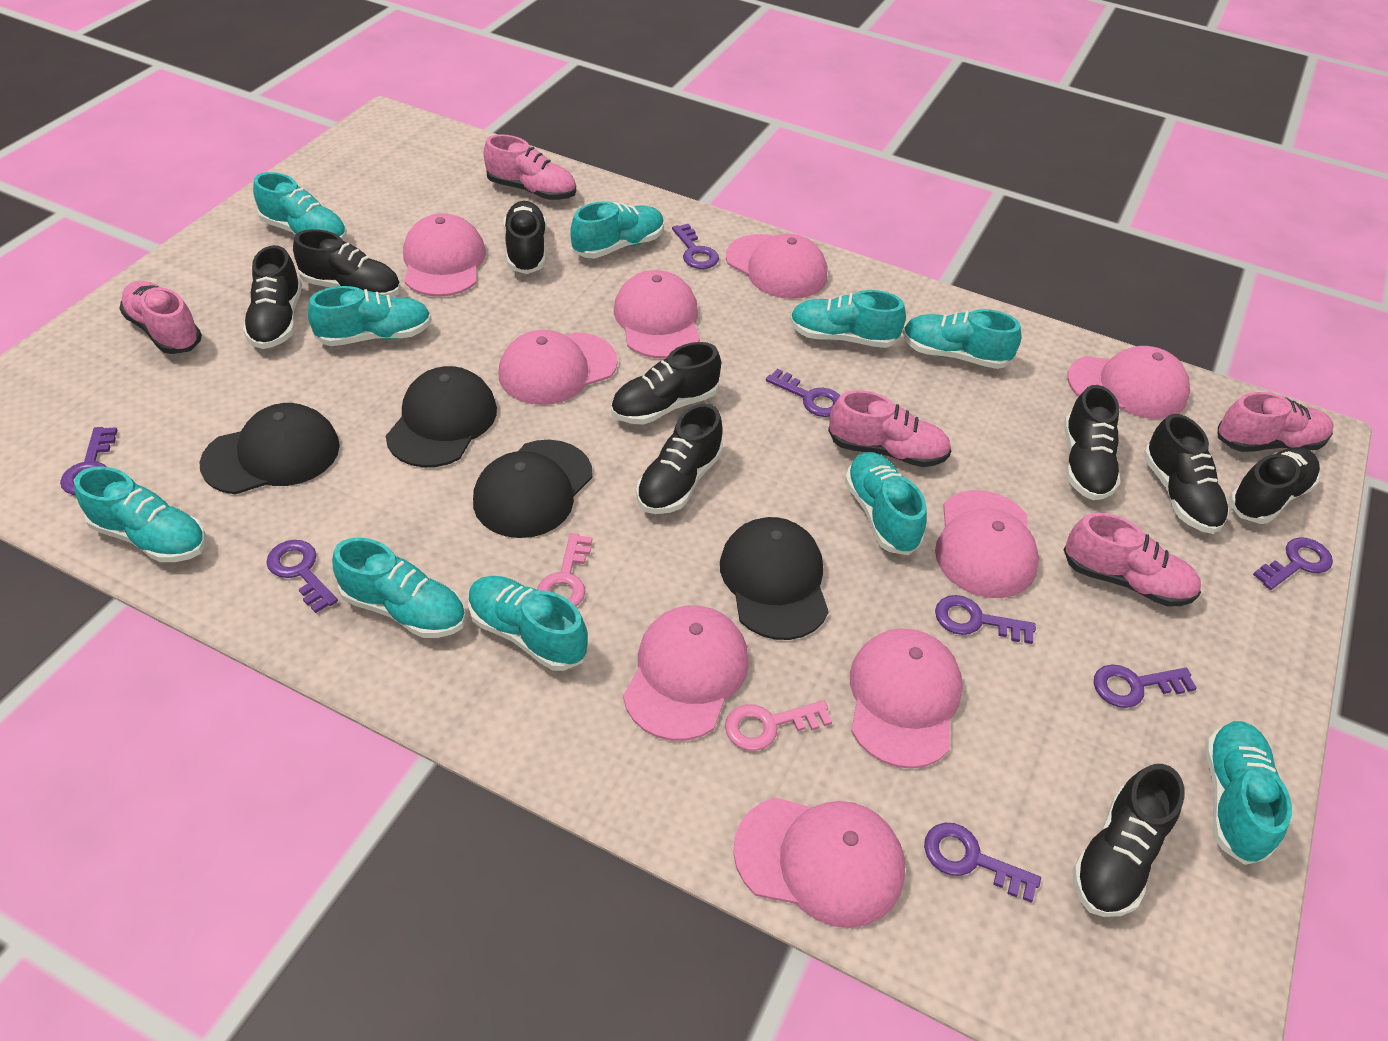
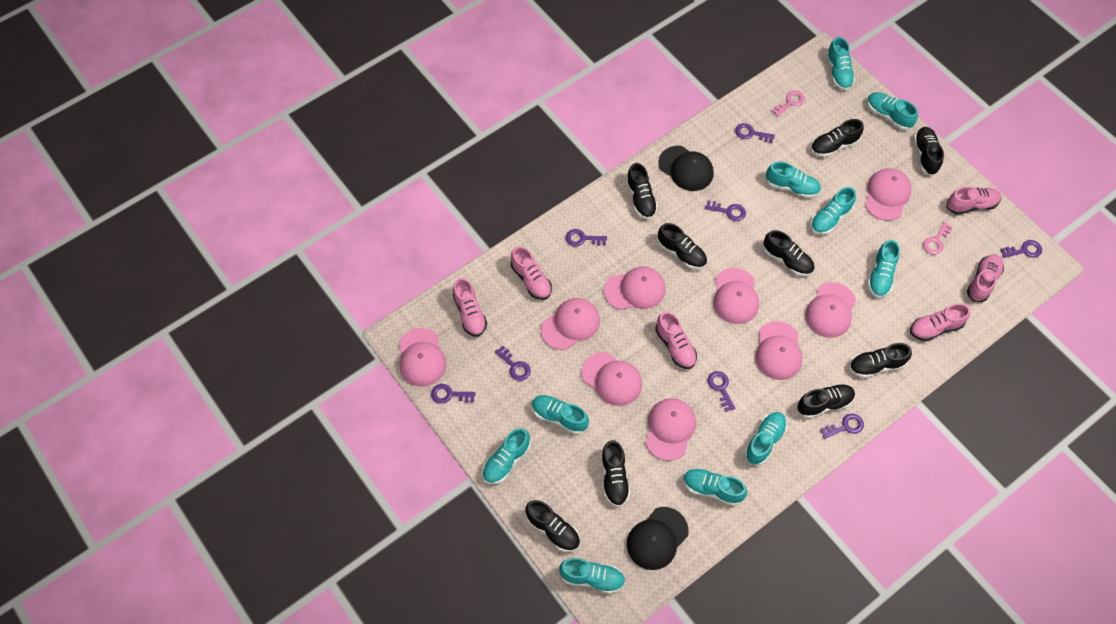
black cap: [200,403,340,494] [386,366,497,467] [473,440,593,538] [720,517,829,640] = 4 -> [627,507,689,570] [659,146,714,191] = 2
pink shoe: [119,281,202,354] [483,134,576,200] [828,390,951,467] [1064,513,1201,606] [1218,392,1334,452] = 5 -> [453,278,487,337] [511,246,552,300] [655,312,697,369] [910,303,971,341] [946,186,1001,215] [967,254,1004,302] = 6

